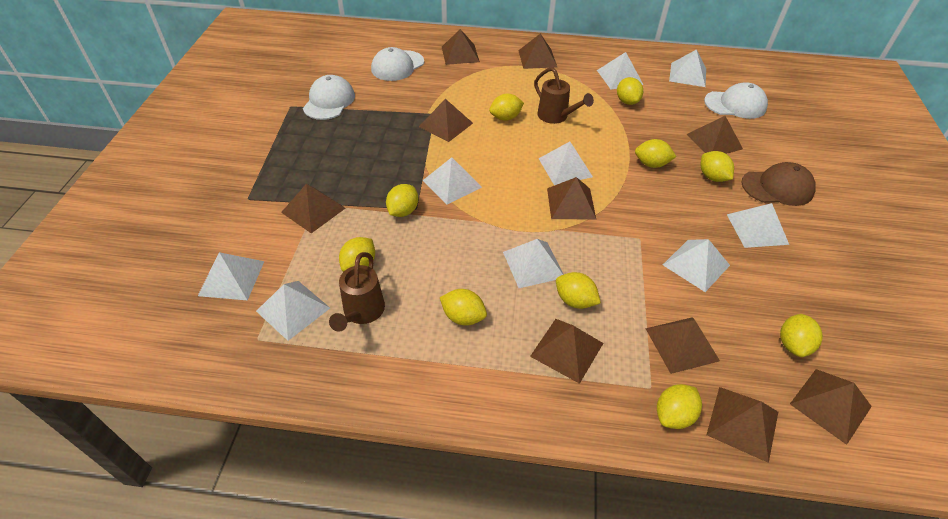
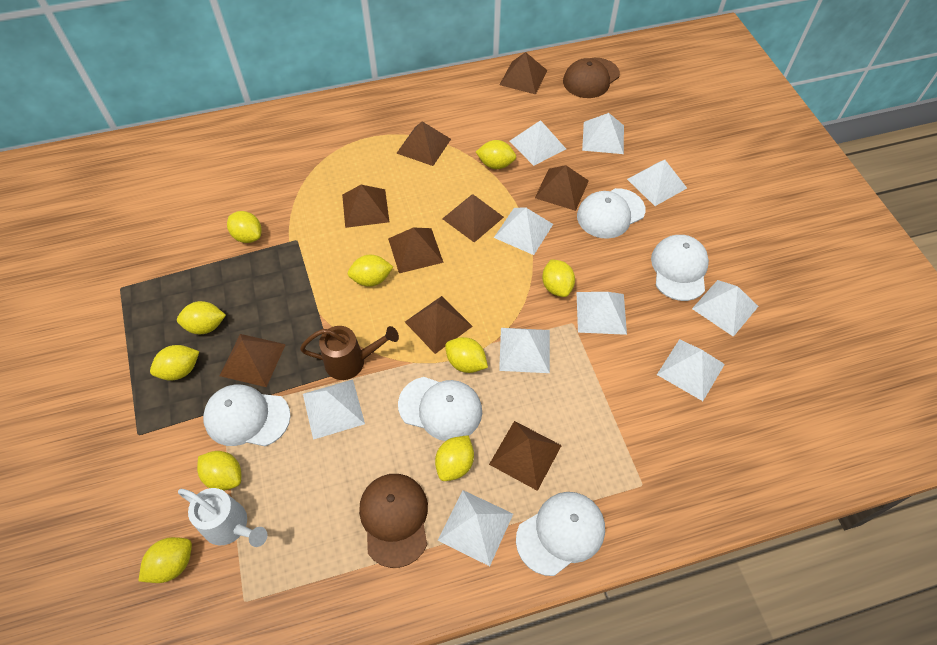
brown cap: [741,162,816,206] = 1 -> [359,474,428,568] [563,58,620,98] = 2
brown pyramid: [281,184,345,233] [419,99,473,142] [442,29,480,65] [518,34,557,69] [530,319,603,384] [547,177,596,219] [645,317,720,374] [687,116,743,154] [706,387,778,463] [790,369,872,445] = 10 -> [220,334,286,387] [342,185,389,228] [388,228,444,273] [397,121,451,166] [405,296,473,354] [442,194,504,243] [489,421,562,491] [500,52,548,94] [535,165,589,211] = 9
brown watering can: [329,252,385,332] [534,67,594,124] = 2 -> [300,326,399,380] = 1
white cap: [303,75,355,120] [371,47,424,81] [704,82,768,119] = 3 -> [203,384,291,446] [398,377,482,441] [516,492,605,576] [577,188,646,239] [651,235,709,301] = 5
white pyramid: [198,252,264,300] [256,281,330,341] [422,157,482,205] [503,239,564,288] [538,142,593,185] [597,52,643,90] [663,239,730,292] [669,49,706,87] [727,203,789,248] = 9 -> [303,379,365,440] [438,490,513,566] [494,208,553,255] [499,328,550,373] [510,120,566,166] [577,292,627,335] [582,113,624,154] [627,160,687,206] [657,339,725,401] [692,280,759,337] = 10
white watering can: none = 0 -> [178,488,268,547] = 1

